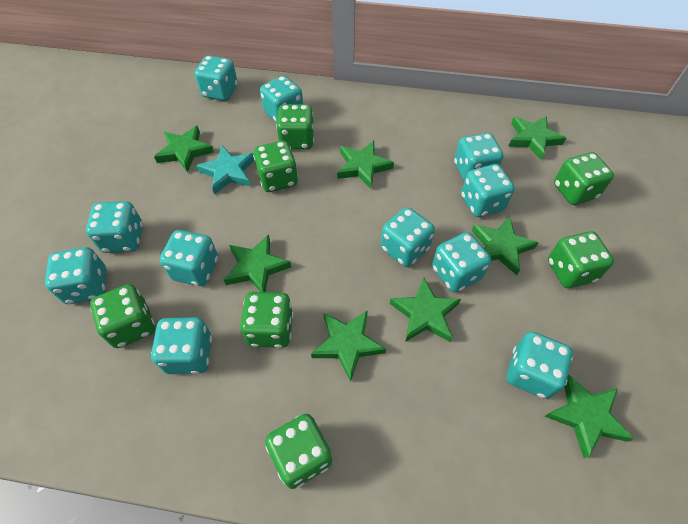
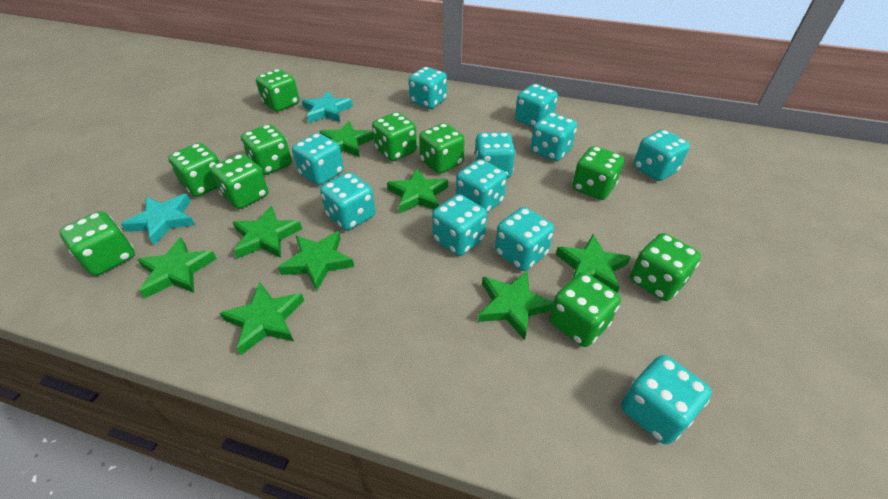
green dice: [90,284,155,348] [240,292,293,348] [253,141,298,192] [265,414,332,489] [276,104,314,150] [548,231,614,288] [554,152,614,205] = 7 -> [60,211,135,276] [168,143,219,197] [211,154,268,209] [241,124,292,175] [256,69,299,112] [372,112,417,161] [419,123,465,174] [549,272,621,347] [572,146,624,200] [630,233,701,301] = 10
turquoise star: [196,145,255,194] = 1 -> [121,194,195,245] [302,91,353,123] = 2

